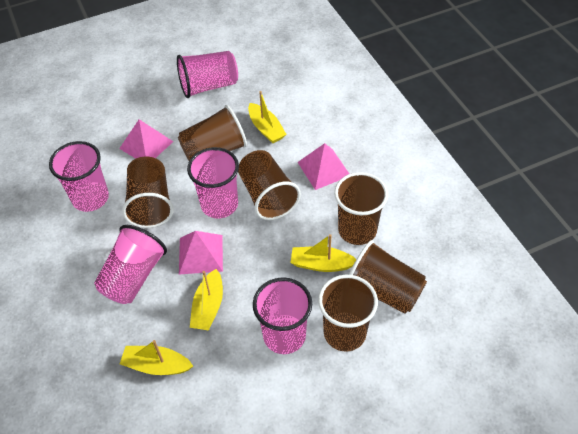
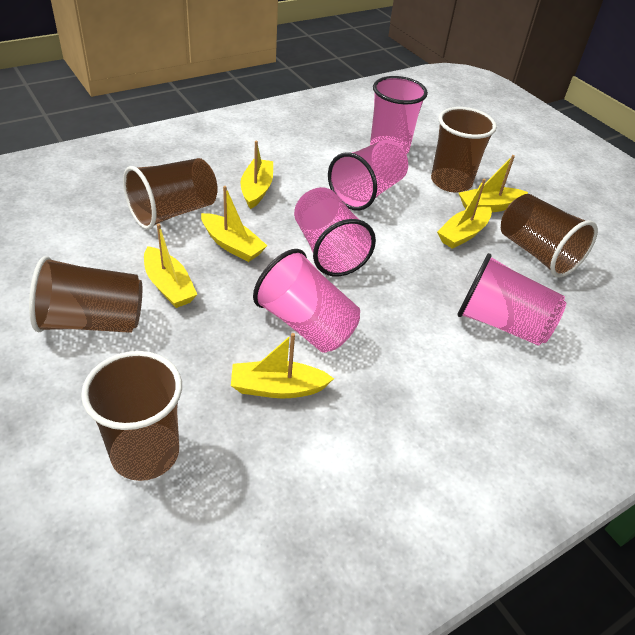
brown cup: [122,157,174,228] [178,105,247,161] [238,150,301,220] [318,275,378,352] [334,172,388,245] [349,240,427,314] = 6 -> [29,256,142,333] [81,351,182,481] [123,158,218,230] [431,107,497,192] [501,194,598,278] = 5
pink pyramid: [119,119,174,159] [179,231,223,275] [297,143,349,190] = 3 -> none = 0
yellow boat: [120,340,193,375] [190,269,223,331] [248,91,287,143] [290,234,356,272] = 4 -> [144,223,197,308] [201,186,267,262] [231,333,334,398] [240,141,273,209] [437,179,492,249] [459,155,528,212] = 6

